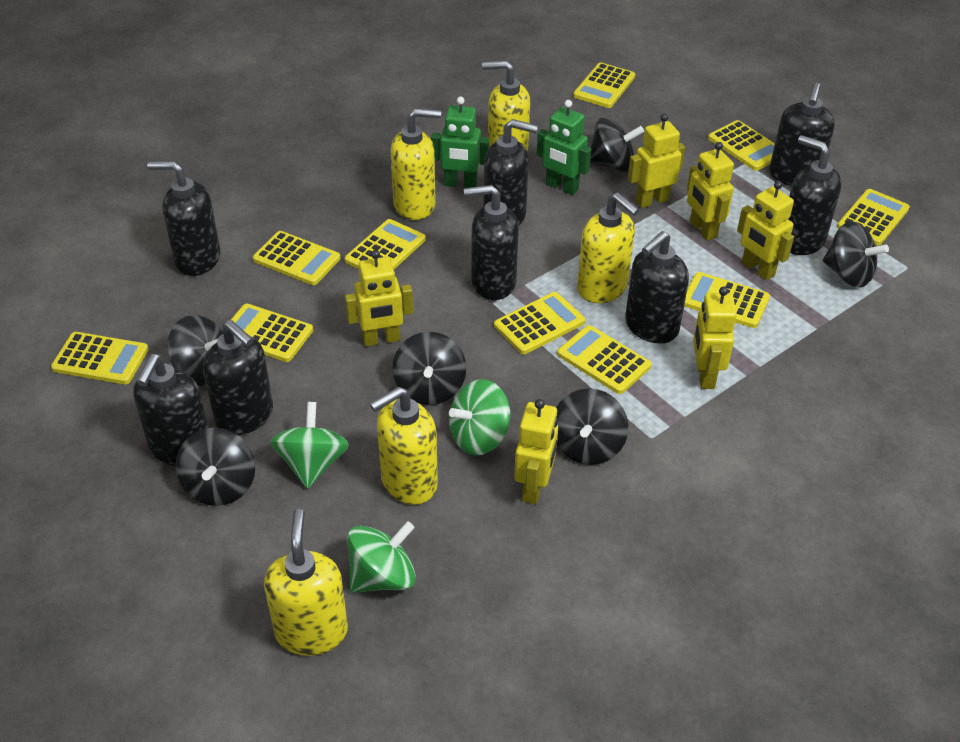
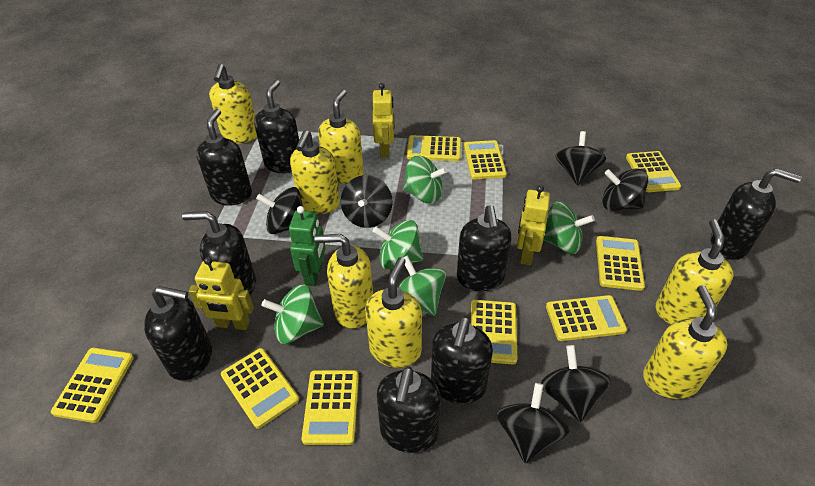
green robot: [431,97,490,188] [537,100,591,195] = 2 -> [289,206,326,286] = 1
green spinning top: [270,402,349,489] [347,521,416,593] [449,379,510,455] = 3 -> [262,285,324,344] [372,220,424,270] [397,255,446,316] [403,155,447,204] [543,202,595,254] = 5
yellow calculator: [51,332,149,384] [231,304,313,362] [253,231,340,285] [345,219,425,269] [494,292,585,354] [557,325,651,394] [573,62,635,108] [684,272,770,328] [708,120,775,171] [837,189,910,245] = 10 -> [51,348,134,423] [221,348,299,429] [302,370,359,445] [407,135,461,161] [464,140,507,179] [471,300,517,365] [546,295,627,341] [596,236,645,291] [626,151,681,192] = 9
yellow robot: [345,250,413,347] [514,399,558,504] [628,113,685,208] [687,142,734,241] [693,287,737,389] [737,181,794,280] = 6 -> [189,257,254,330] [373,83,394,158] [517,185,550,265] = 3
yellow soap dispenser: [264,509,348,656] [370,387,438,505] [391,108,441,220] [482,60,530,153] [577,192,639,303] = 5 -> [209,64,257,144] [290,130,340,214] [314,234,373,328] [318,89,364,184] [365,257,422,368] [643,285,727,399] [656,219,734,324] = 7

